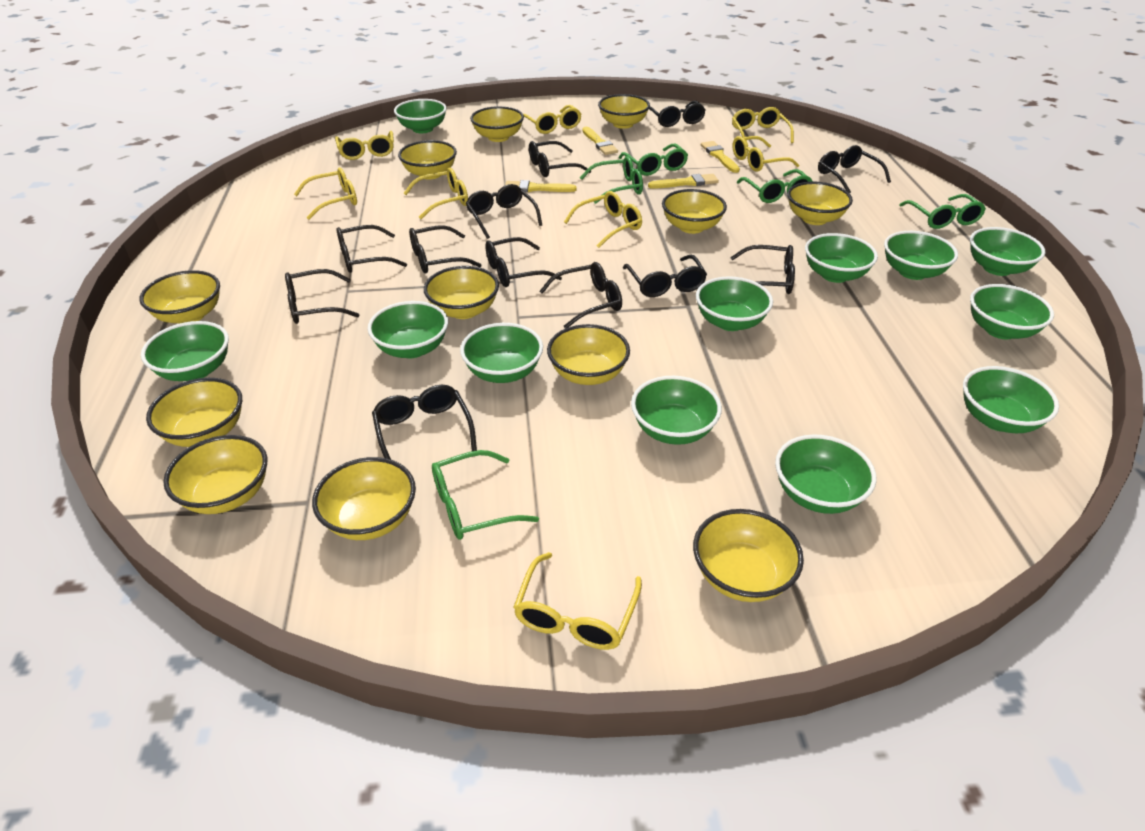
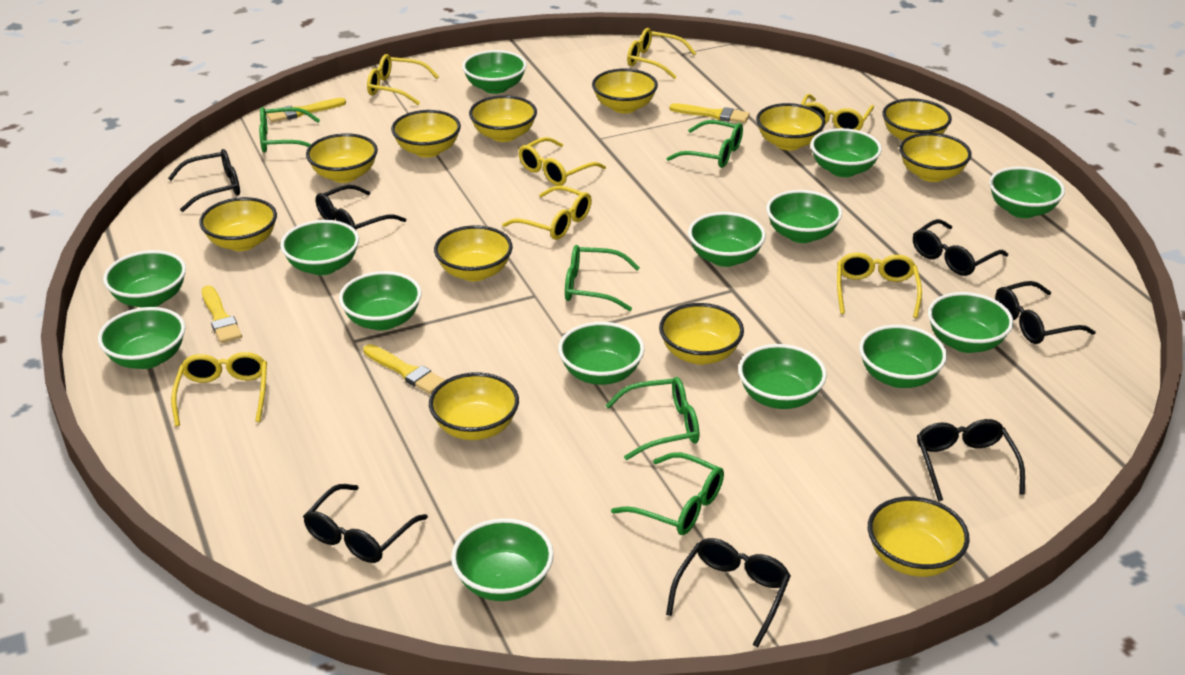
black glasses: [285,269,360,324] [336,225,407,273] [372,385,477,460] [409,225,481,274] [465,184,542,239] [485,237,562,287] [529,141,591,177] [539,262,622,329] [623,255,707,297] [649,101,706,127] [730,245,795,294] [818,145,891,193] = 12 -> [168,149,240,212] [303,484,428,563] [316,185,406,230] [666,538,791,648] [913,219,1008,276] [917,419,1025,501] [995,281,1096,344] = 7
green bowl: [141,321,229,381] [367,301,448,358] [394,99,447,133] [460,323,543,383] [631,376,722,445] [696,276,773,331] [775,434,877,514] [805,233,878,283] [884,231,958,280] [963,366,1059,433] [970,227,1045,276] [970,284,1054,339] = 12 -> [98,307,185,369] [103,250,186,308] [280,220,359,275] [339,271,422,331] [451,518,554,601] [462,50,527,94] [558,322,644,385] [688,212,766,267] [738,344,827,409] [766,190,842,243] [811,128,882,177] [859,325,947,388] [928,292,1013,353] [989,167,1065,218] = 14
yellow glasses: [294,168,357,220] [335,131,394,160] [404,168,468,219] [513,552,642,650] [523,105,581,134] [564,191,642,248] [732,107,794,145] [732,136,799,172] = 8 -> [171,352,267,426] [367,54,439,105] [502,186,592,240] [519,137,606,186] [627,28,696,79] [801,94,874,130] [837,253,922,318] = 7

